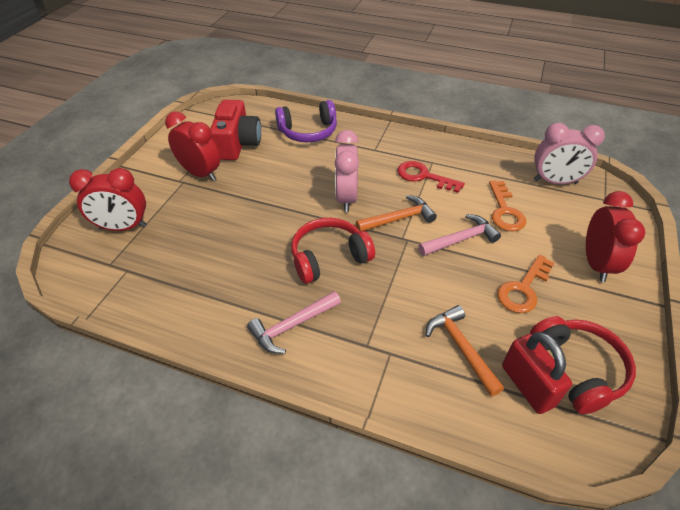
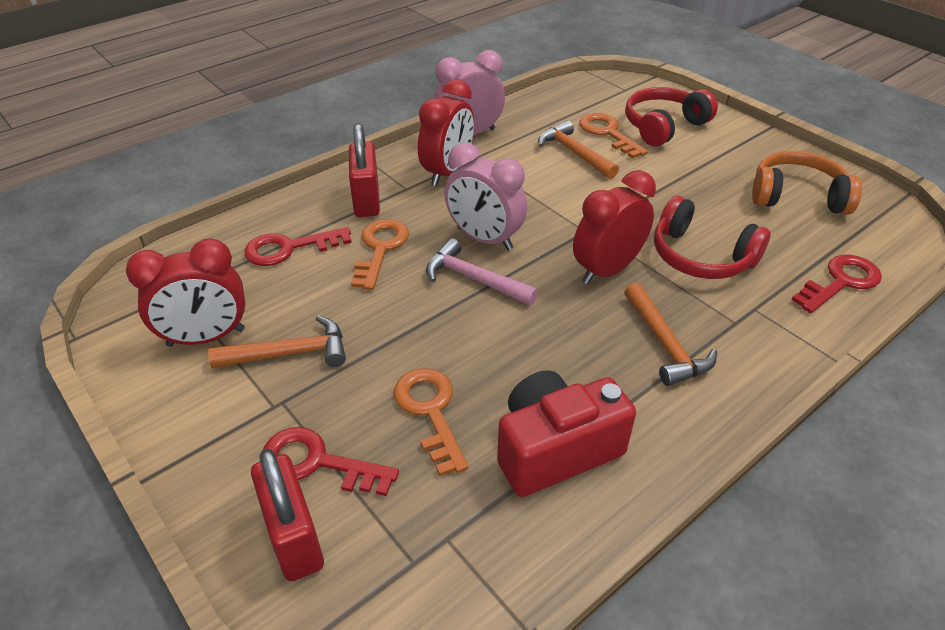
orange hammer: [356,195,437,231] [426,305,504,397] = 2 -> [208,316,346,368] [538,120,619,179] [624,283,717,386] = 3
orange headphones: none = 0 -> [752,151,862,215] = 1
orange key: [489,181,526,232] [497,255,554,313] = 2 -> [351,219,409,290] [394,368,468,476] [579,113,648,159] = 3
pink hammer: [247,291,341,354] [418,214,501,256] = 2 -> [426,238,538,305] = 1
purple headphones: [275,100,337,142] = 1 -> none = 0
red key: [397,161,465,193] = 1 -> [244,227,352,266] [263,427,399,496] [791,255,882,313] = 3
red padlock: [502,332,572,414] = 1 -> [251,449,324,581] [349,123,380,217] = 2

